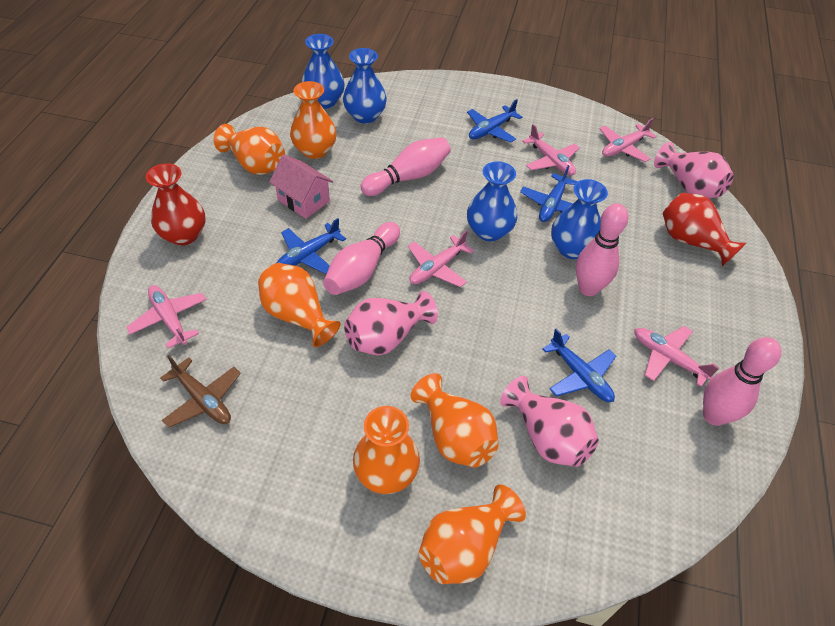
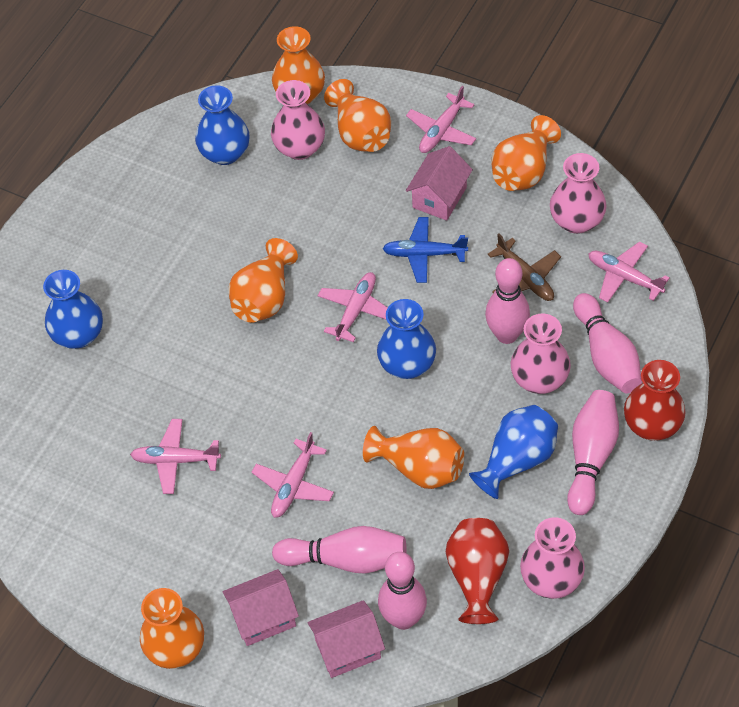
blue plane: [277,218,346,274] [467,99,522,143] [520,165,578,222] [542,328,616,402] = 4 -> [382,217,468,283] = 1
pink bowling pin: [323,222,400,295] [360,137,451,196] [576,203,628,296] [703,337,781,426] = 4 -> [272,526,407,573] [378,552,427,630] [485,258,530,344] [567,390,619,515] [573,293,642,393] = 5
pink house: [269,155,333,219] = 1 -> [223,569,299,646] [308,600,385,678] [406,146,473,221] = 3
pink vase: [344,291,438,356] [500,376,599,467] [654,142,734,198] = 3 -> [271,80,325,160] [511,314,571,394] [520,517,585,599] [550,153,607,234] = 4

